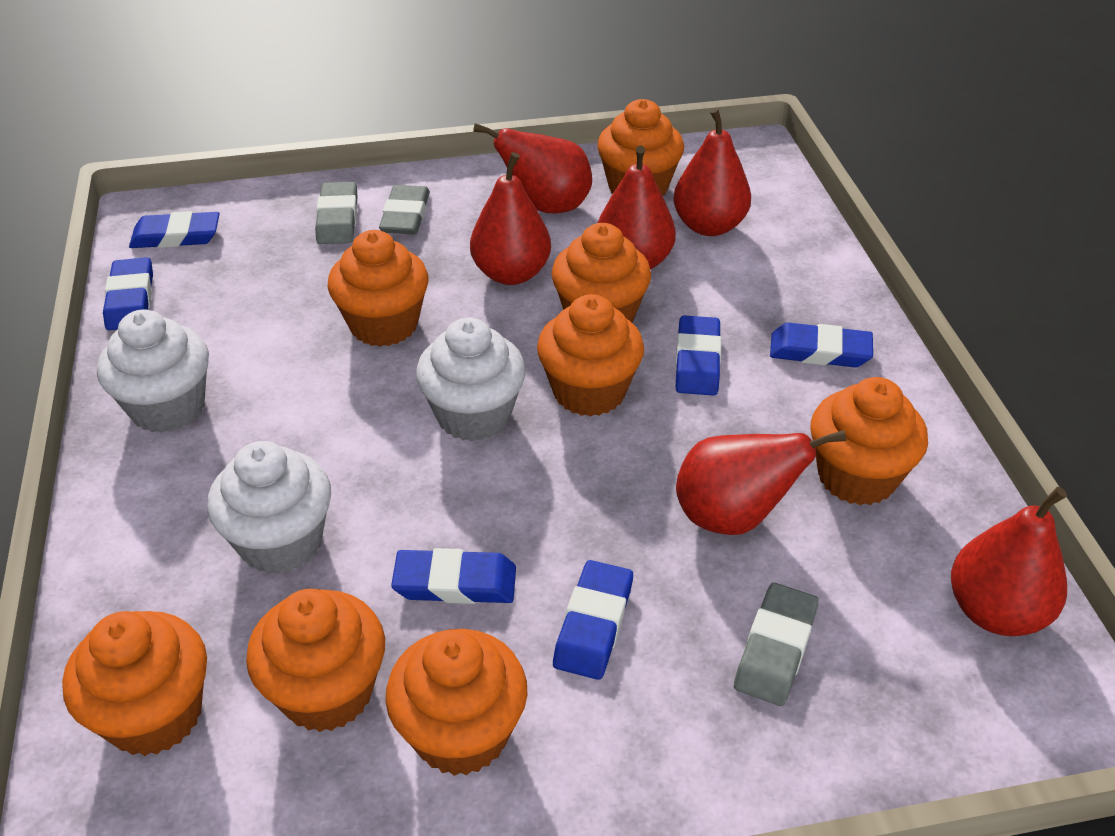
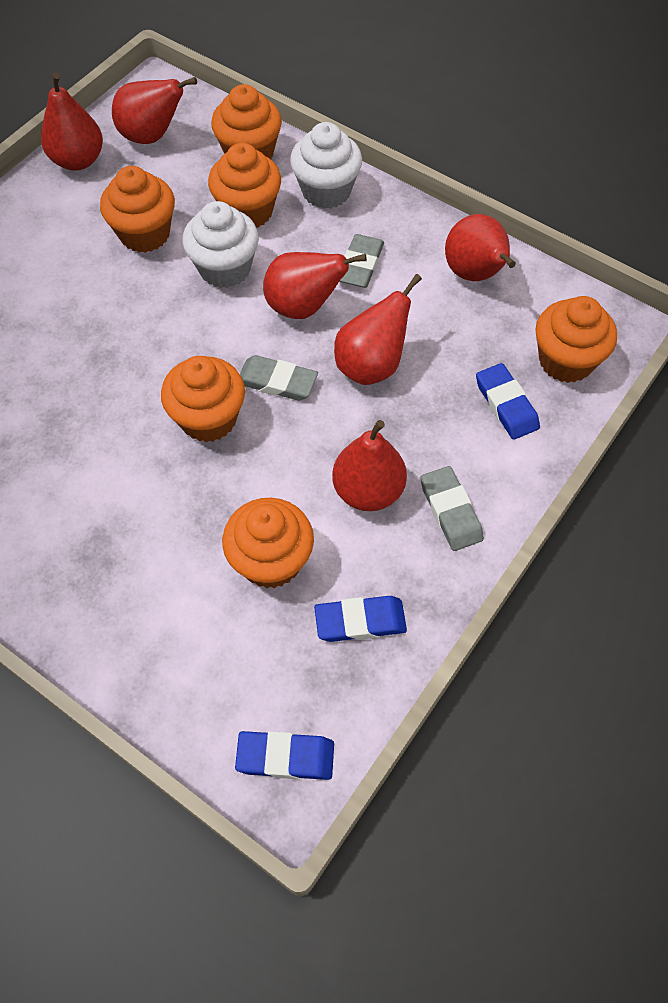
blue eraser: [103,257,153,330] [129,211,220,248] [391,548,516,604] [553,560,633,680] [675,315,721,396] [770,323,873,367] = 6 -> [235,731,334,780] [314,596,407,642] [476,363,540,440] = 3
orange cupcake: [62,611,207,756] [246,589,385,732] [328,230,428,347] [385,629,528,776] [537,294,644,417] [551,223,651,323] [597,99,684,196] [811,377,928,505] = 8 -> [100,166,175,253] [161,356,245,442] [208,143,281,228] [211,84,282,159] [222,498,314,589] [535,296,617,383] = 6
white cupcake: [97,309,209,433] [207,441,331,574] [416,317,526,441] = 3 -> [182,201,259,288] [290,122,362,209] = 2

